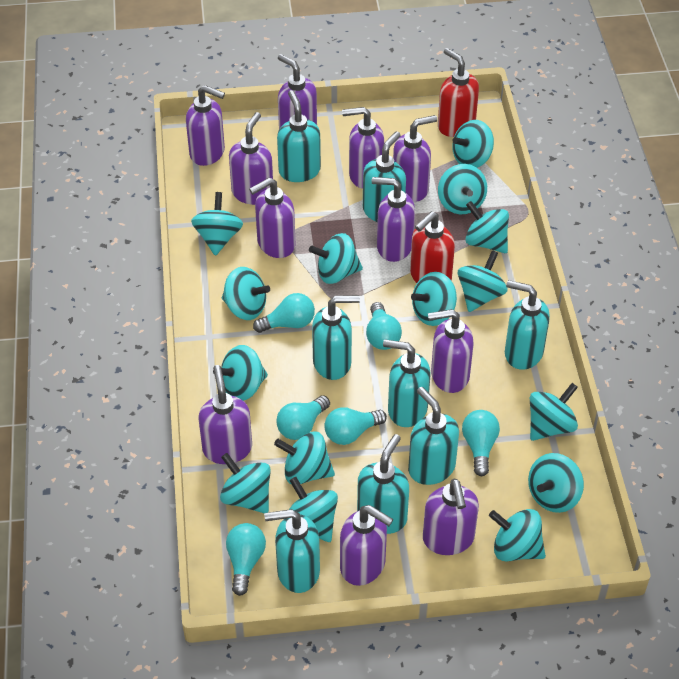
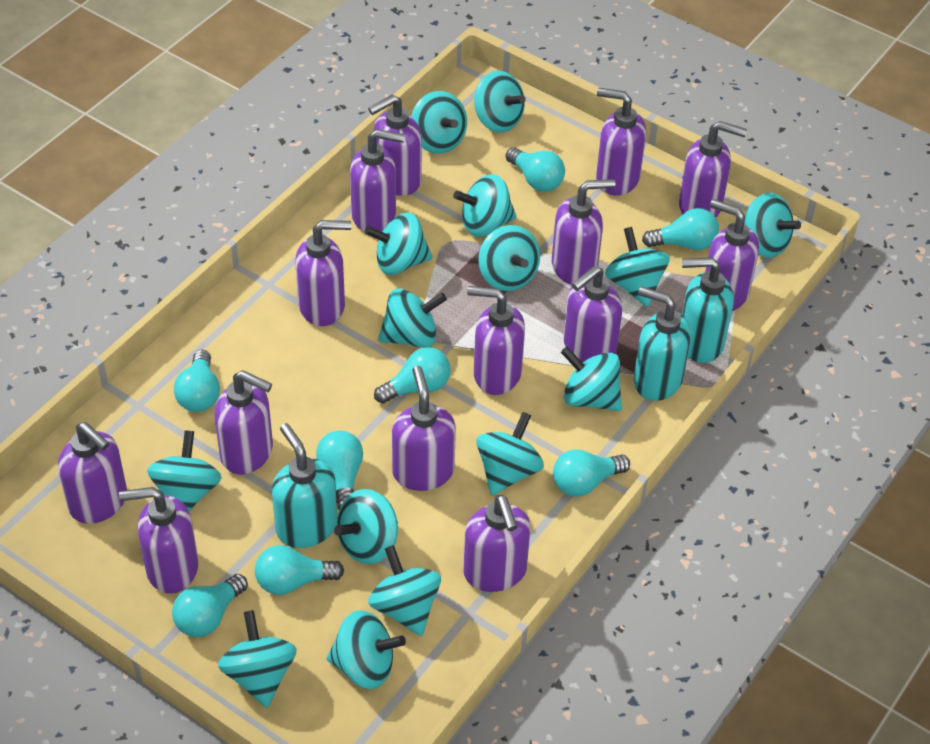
purple soap dispenser: [186,85,225,166] [199,365,252,464] [229,112,273,205] [249,178,296,258] [278,54,317,129] [340,505,393,586] [342,107,384,189] [372,177,415,262] [393,115,437,202] [423,479,479,555] [428,309,474,393] = 11 -> [58,422,127,524] [119,487,198,594] [214,370,273,474] [295,220,352,326] [350,129,405,232] [368,94,422,196] [392,366,456,491] [463,495,531,592] [467,286,525,395] [552,179,615,285] [563,266,623,363] [596,88,646,195] [679,121,747,217] [705,199,759,311] = 14
red soap dispenser: [410,211,455,283] [438,48,479,137] = 2 -> none = 0
turquoise light bulb: [226,523,266,596] [253,293,315,333] [276,395,330,440] [324,407,387,445] [366,302,402,350] [462,410,500,476] = 6 -> [172,574,248,637] [174,350,220,412] [255,545,344,595] [316,431,363,510] [374,347,451,404] [506,147,565,192] [553,449,630,497] [642,208,719,250] = 8
turquoise soap dispenser: [264,509,320,593] [277,90,321,182] [312,295,360,380] [357,434,409,534] [363,131,406,222] [383,339,430,427] [408,387,459,485] [505,280,550,370] = 8 -> [272,423,337,548] [634,286,691,401] [682,257,734,363] = 3

